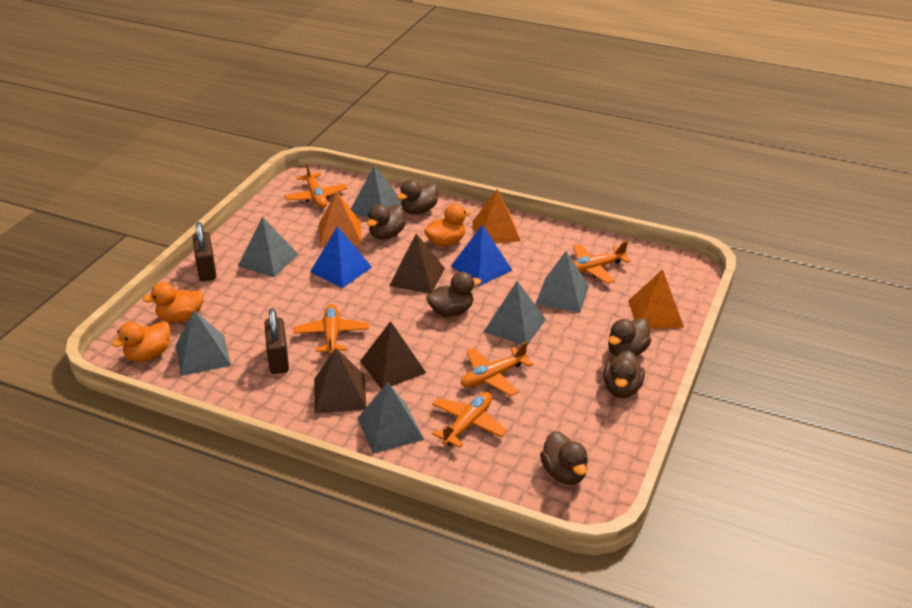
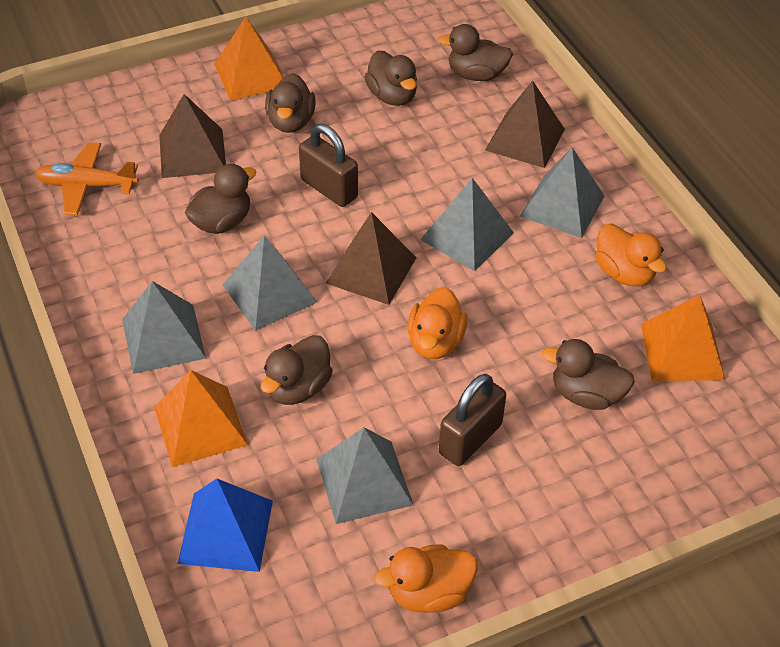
blue pyramid: [310,226,372,288] [451,224,512,287] = 2 -> [177,479,273,572] = 1
grey pyramid: [176,310,231,376] [238,217,298,277] [351,166,402,218] [358,382,424,454] [484,281,546,345] [535,251,589,312] = 6 -> [122,281,206,374] [223,235,317,331] [317,427,413,524] [420,178,514,271] [520,148,605,238] = 5
orange plane: [285,163,347,208] [294,304,369,355] [432,392,507,448] [461,341,533,396] [573,241,631,284] = 5 -> [35,142,139,215] = 1

